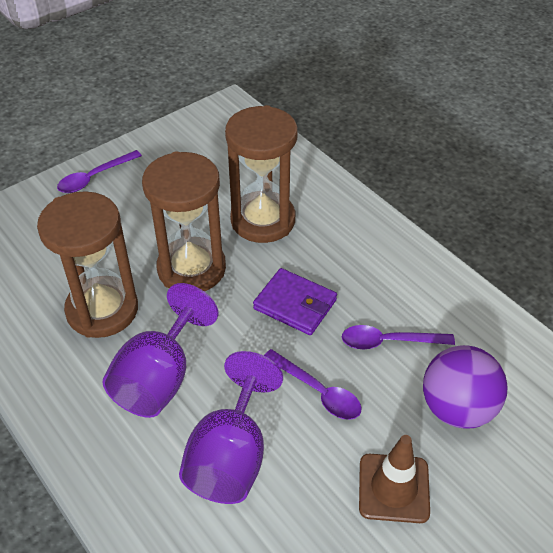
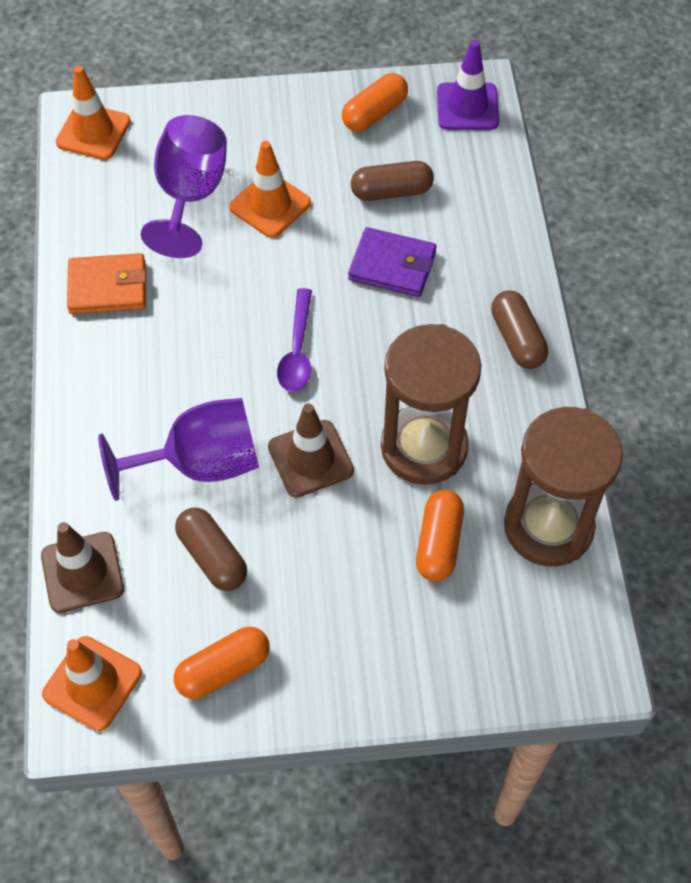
brown capsule: none = 0 -> [175,508,247,591] [351,161,434,201] [491,290,548,369] = 3
brown hourglass: [37,191,138,338] [142,151,226,291] [225,105,298,243] = 3 -> [381,324,481,485] [504,407,623,566] = 2
brown traffic cone: [359,435,430,523] = 1 -> [41,522,124,613] [268,403,354,498] = 2
orange capsule: none = 0 -> [174,627,270,699] [342,73,408,131] [416,490,464,582] = 3
orange traffic cone: none = 0 -> [42,636,142,731] [56,66,131,160] [229,141,311,238] = 3
orange wallet: none = 0 -> [67,253,146,314] = 1
purple ball: [423,345,508,428] = 1 -> none = 0
purple spoon: [57,150,142,193] [264,349,361,420] [342,325,455,349] = 3 -> [277,288,312,392] = 1
purple traffic cone: none = 0 -> [437,40,499,130] = 1

